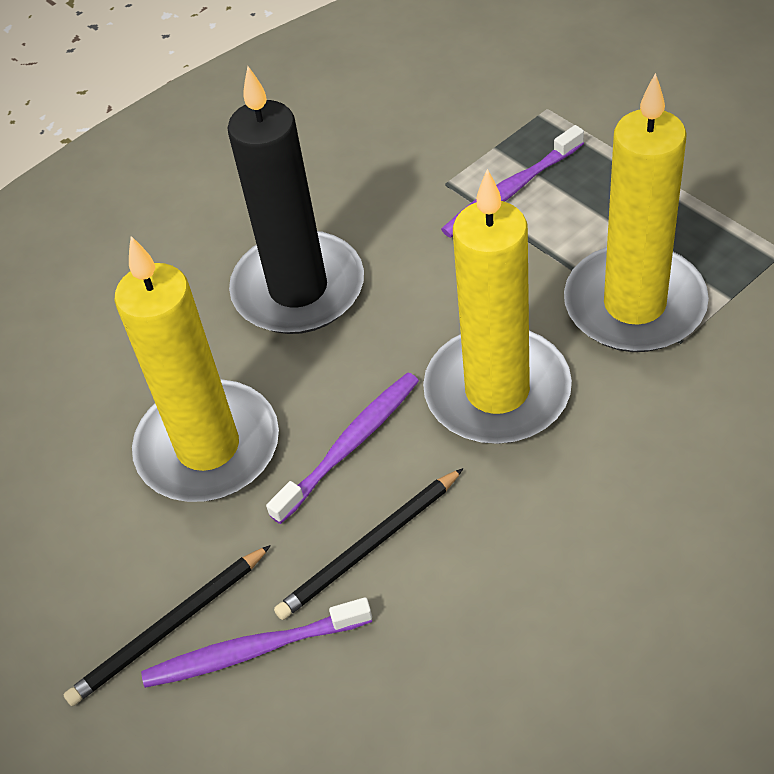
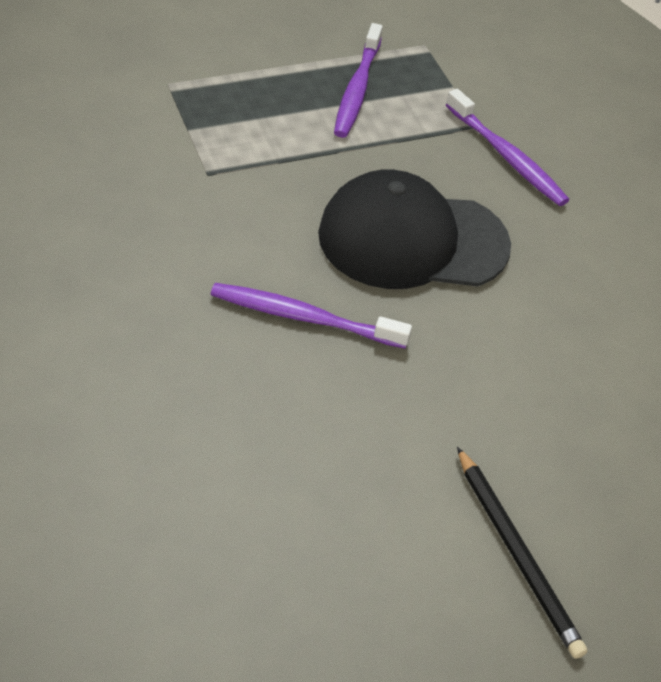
black candle: [227,66,364,334] = 1 -> none = 0
black cap: none = 0 -> [318,170,511,289] = 1
black pencil: [64,545,271,706] [274,468,463,620] = 2 -> [457,447,587,659] = 1
yellow candle: [115,236,279,502] [423,169,572,444] [564,73,709,352] = 3 -> none = 0

